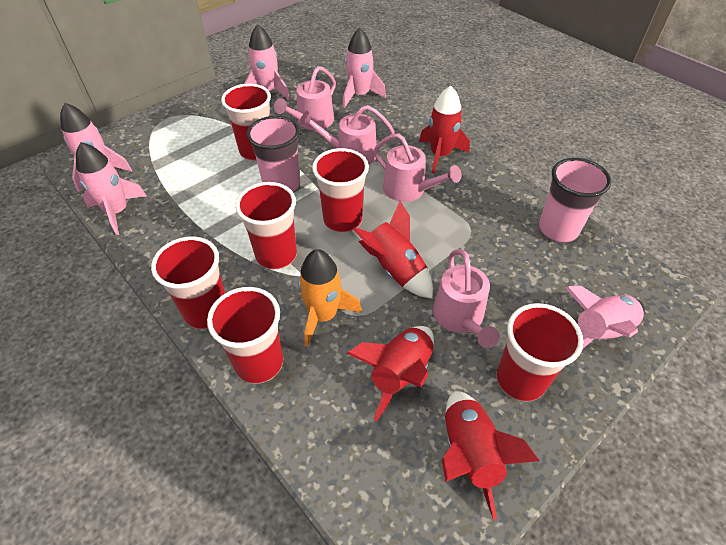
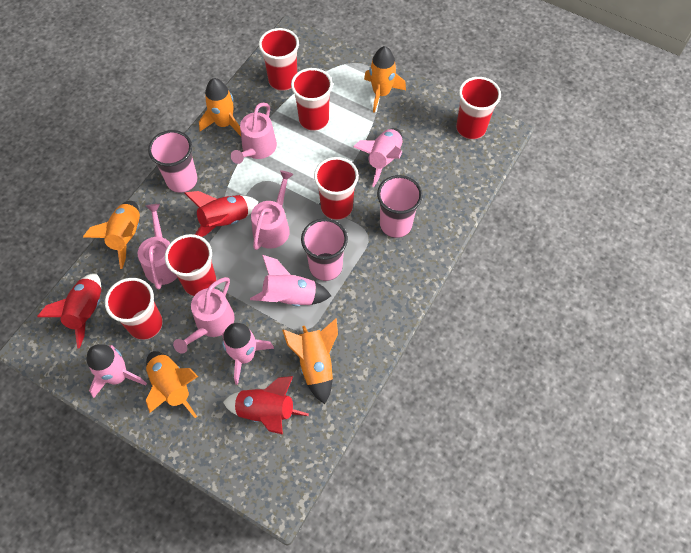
orange rocket: [298,249,362,347] = 1 -> [83,201,140,269] [146,351,198,418] [199,78,241,136] [282,318,338,404] [364,46,406,113] = 5
pink cup: [247,116,300,193] [539,158,611,243] = 2 -> [148,130,198,193] [301,218,348,281] [377,175,422,238] = 3
pink rocket: [60,103,132,192] [76,142,146,235] [244,24,290,100] [343,28,386,108] [566,286,645,348] = 5 -> [86,344,147,398] [222,323,274,385] [250,255,331,306] [353,128,403,187] = 4
red rocket: [347,326,434,422] [353,201,433,299] [419,86,470,174] [442,391,540,520] = 4 -> [37,274,101,349] [185,191,259,237] [223,376,309,435] = 3

